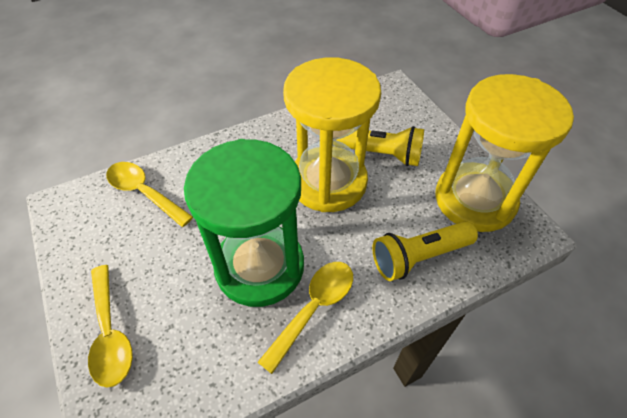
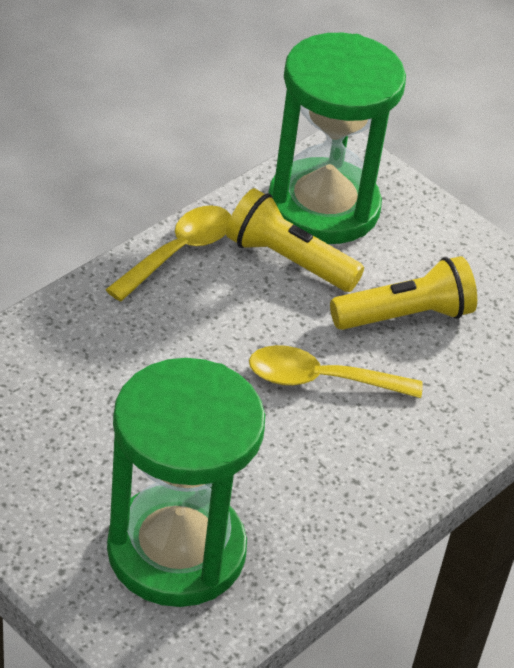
green hourglass: [184,139,304,307] = 1 -> [107,358,265,607] [269,33,406,244] = 2
yellow hourglass: [283,57,381,212] [435,74,574,232] = 2 -> none = 0
yellow spoon: [88,265,133,388] [106,162,193,227] [257,262,353,374] = 3 -> [105,205,231,301] [249,345,423,398] = 2

